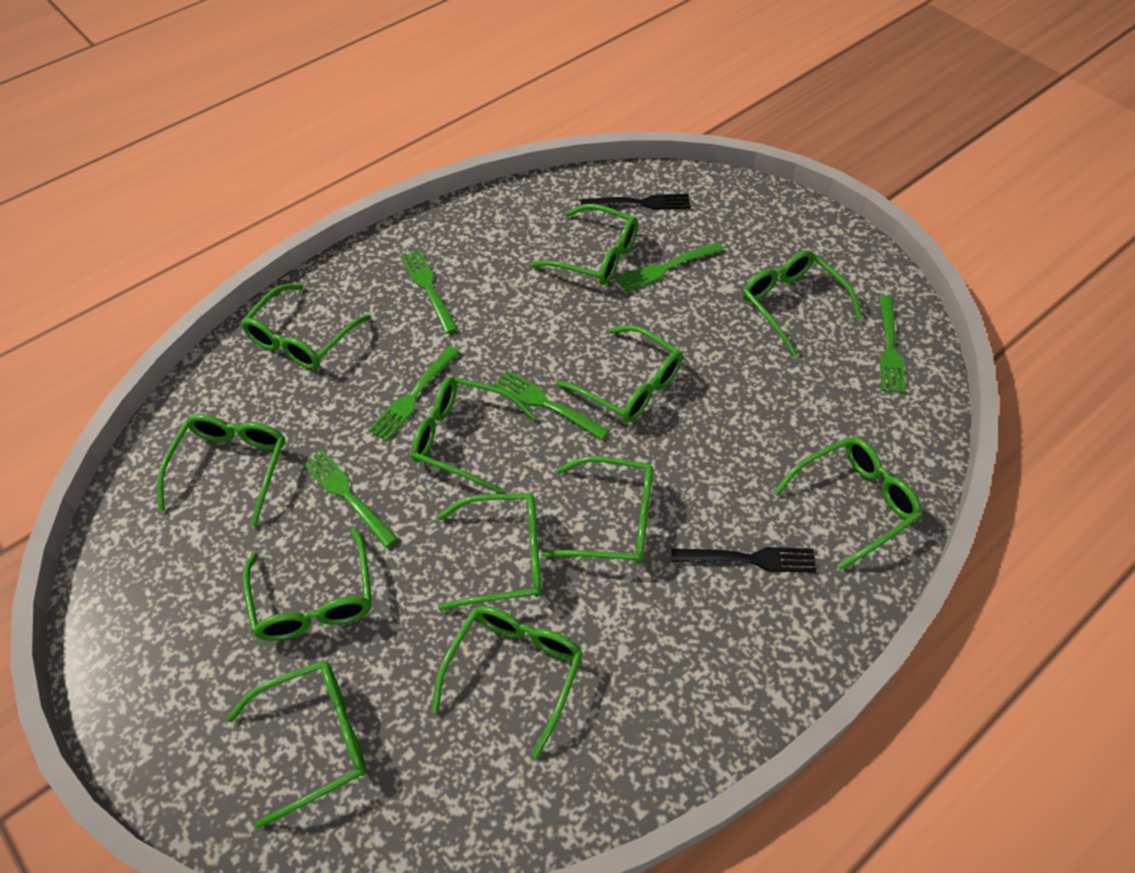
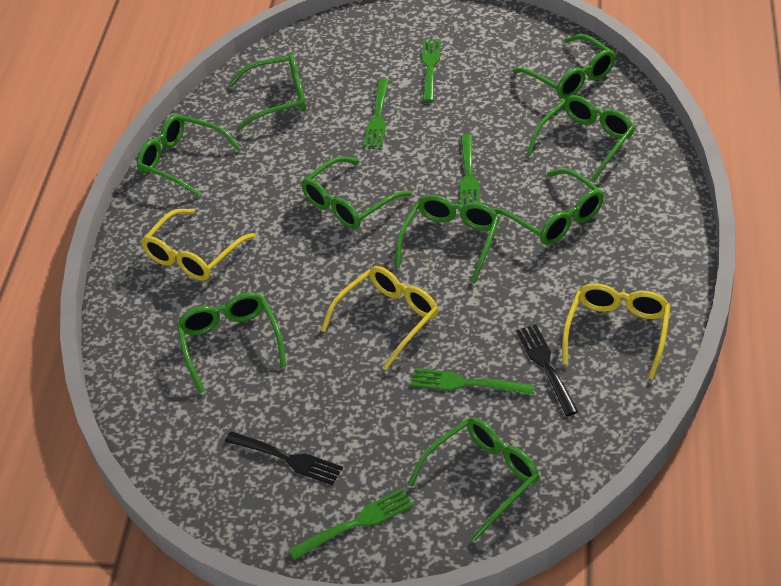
green fork: [302,450,398,548] [368,346,460,441] [401,250,458,334] [493,370,609,440] [616,242,723,292] [879,295,906,393] = 6 -> [288,488,414,560] [364,78,389,147] [410,368,534,395] [422,39,441,102] [460,134,480,206] = 5
green glasses: [157,414,285,527] [227,660,366,828] [241,284,371,370] [242,528,372,641] [411,377,536,494] [431,606,583,757] [437,493,541,610] [530,204,638,285] [541,456,653,564] [555,325,683,423] [742,250,862,357] [773,437,922,570] = 12 -> [137,114,241,197] [176,293,286,393] [229,54,306,130] [301,156,412,229] [395,195,500,283] [407,417,539,541] [493,168,604,245] [513,34,615,99] [527,95,634,182] = 9
yellow glasses: none = 0 -> [141,209,255,281] [321,266,438,370] [562,283,671,380] = 3

